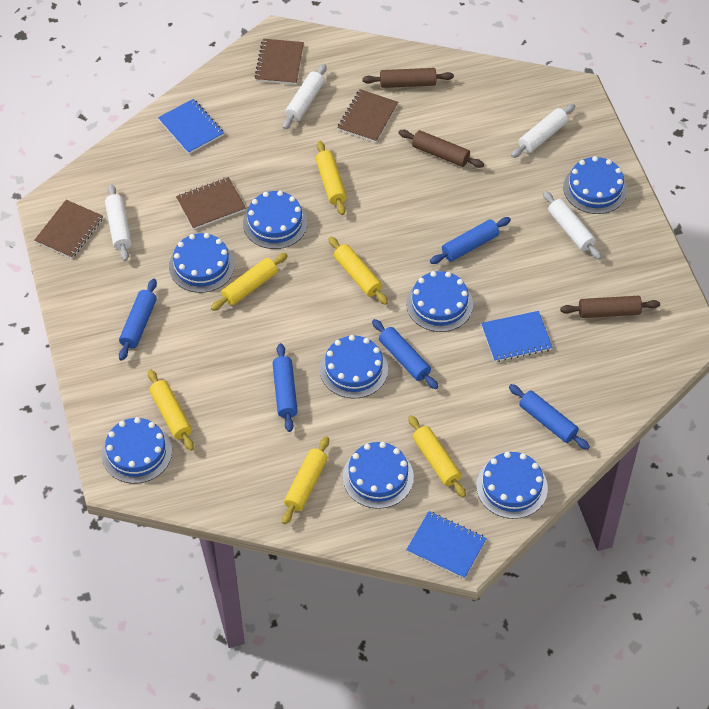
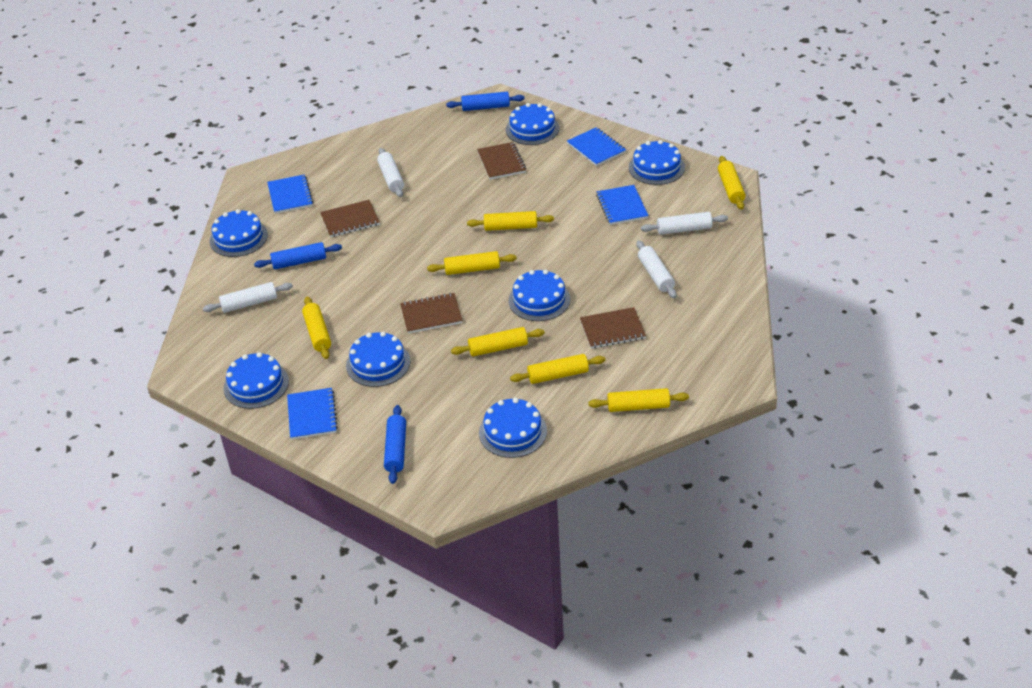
blue cake: [101,417,172,484] [169,233,235,293] [243,191,308,249] [320,335,388,399] [343,442,414,509] [406,271,473,332] [476,452,548,519] [563,156,627,214] = 8 -> [210,209,268,257] [224,352,289,409] [346,332,410,387] [479,398,547,458] [506,103,559,145] [508,270,570,321] [629,140,685,185] = 7
blue notebook: [158,99,224,154] [406,511,487,579] [481,311,553,362] = 3 -> [267,174,313,214] [287,388,338,440] [567,127,626,166] [596,185,649,225] = 4
blue rolling pin: [119,279,157,361] [272,343,298,432] [372,319,438,389] [430,217,511,264] [509,384,590,450] = 5 -> [254,242,342,269] [384,405,406,484] [446,92,525,111] = 3
brown rolling pin: [362,68,454,88] [398,130,484,168] [560,296,660,318] = 3 -> none = 0
yellow rolling pin: [148,369,194,451] [211,253,288,311] [282,436,329,524] [316,141,347,215] [328,237,388,305] [408,415,466,498] = 6 -> [302,296,331,359] [427,251,517,275] [451,327,544,357] [467,211,554,231] [510,354,605,384] [588,388,689,412] [718,156,745,210] = 7

